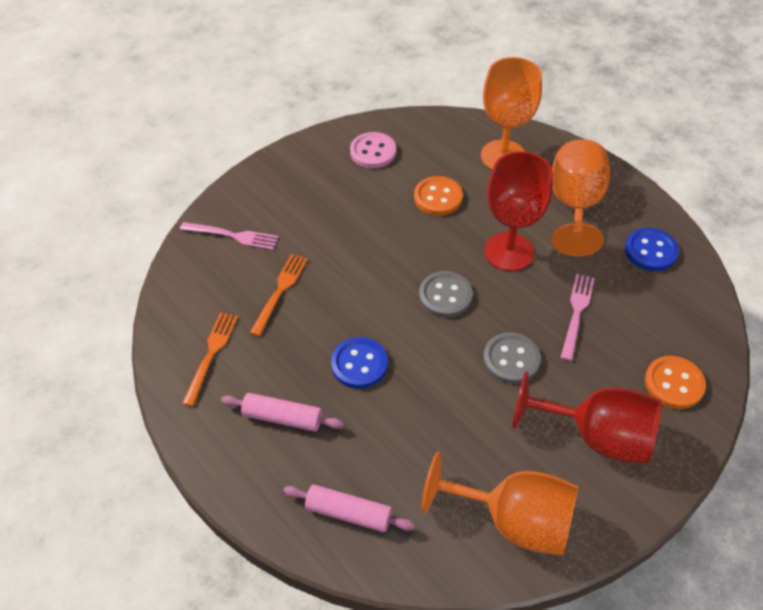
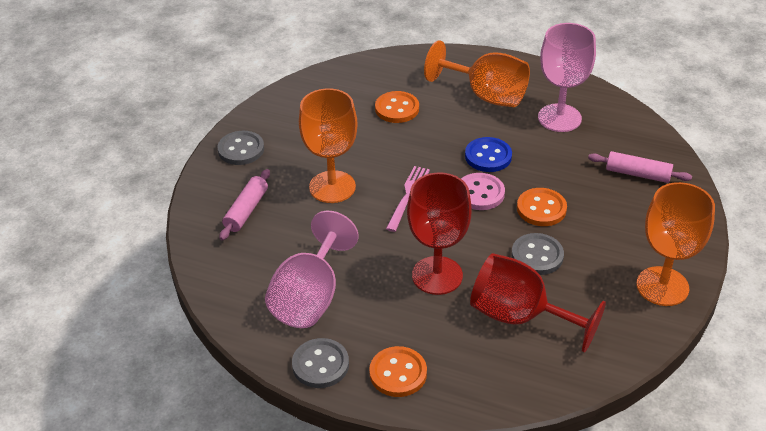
blue button: [331,337,388,389] [625,228,679,271] = 2 -> [465,137,512,172] = 1
grey button: [419,271,473,318] [483,333,541,384] = 2 -> [217,131,264,165] [292,338,349,388] [512,233,564,275] = 3
orange button: [414,176,463,216] [645,356,706,409] = 2 -> [369,346,427,397] [375,91,419,123] [517,188,567,226] = 3
orange fork: [182,312,238,407] [250,254,308,337] = 2 -> none = 0
pink fork: [180,222,278,250] [560,274,595,361] = 2 -> [386,166,430,232] = 1
pink goblet: none = 0 -> [265,211,359,328] [538,23,596,132] = 2

